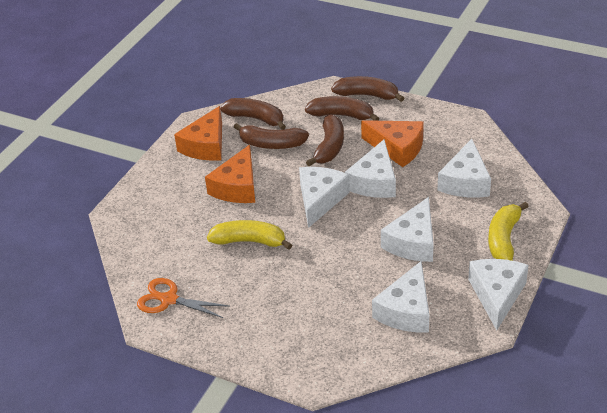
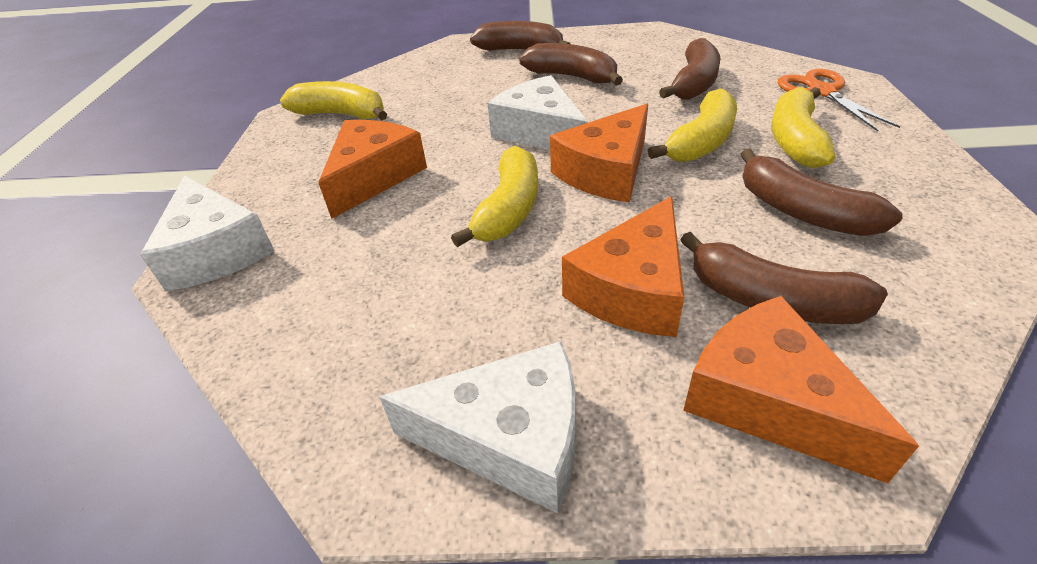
orange cheese: [174,106,222,161] [205,145,255,203] [361,120,424,167] = 3 -> [318,120,427,219] [550,104,648,202] [562,196,684,337] [683,296,919,483] = 4
white cheese: [299,167,350,228] [345,140,396,198] [372,261,429,333] [381,197,434,262] [437,139,491,197] [468,259,529,330] = 6 -> [140,175,274,291] [380,341,575,513] [487,75,588,150] = 3
yellow banana: [207,220,292,250] [488,202,529,261] = 2 -> [280,81,387,121] [451,146,538,247] [648,89,737,162] [771,87,835,168] = 4

